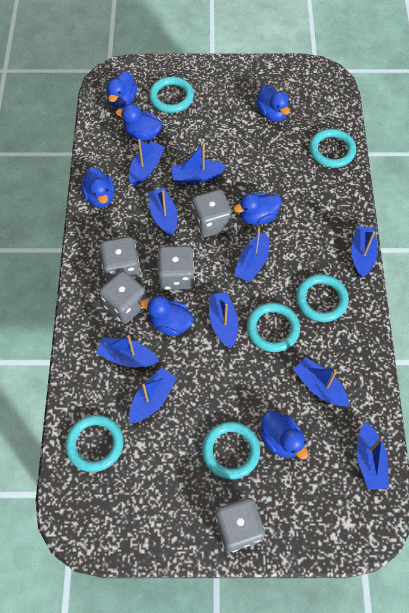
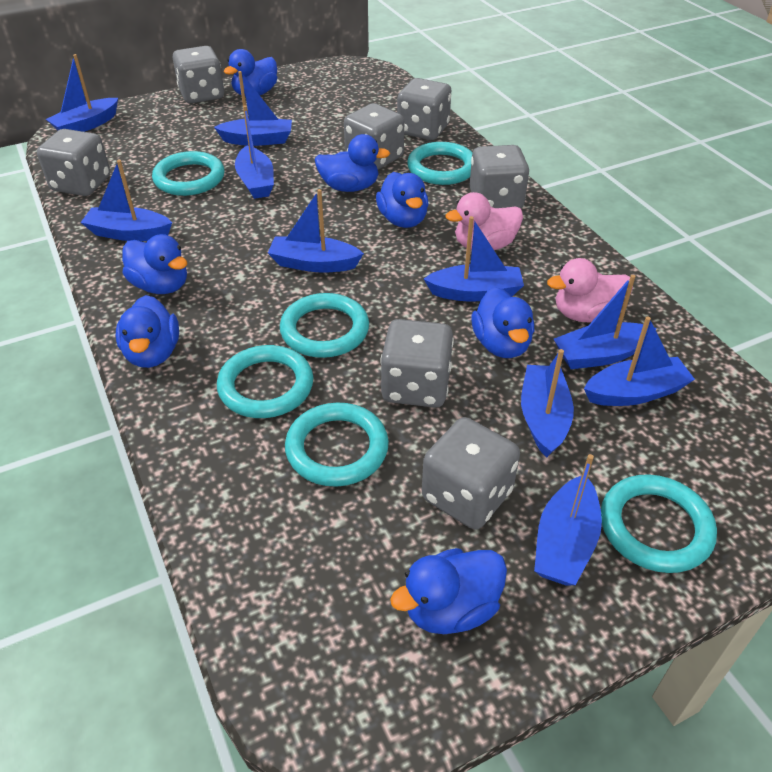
grey dice: [99,271,147,324] [100,237,141,282] [157,246,195,290] [192,189,232,237] [215,498,265,552] = 5 -> [37,129,110,196] [172,46,224,103] [344,103,404,170] [380,319,454,407] [397,78,451,140] [422,417,520,529] [469,145,529,208] = 7
pink duck: none = 0 -> [445,192,523,250] [547,258,633,323] = 2

